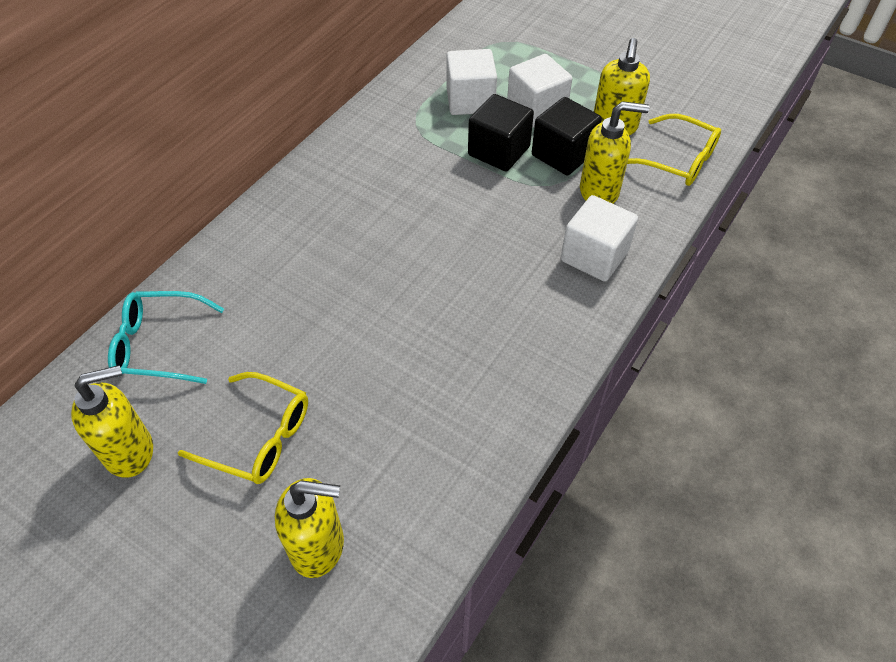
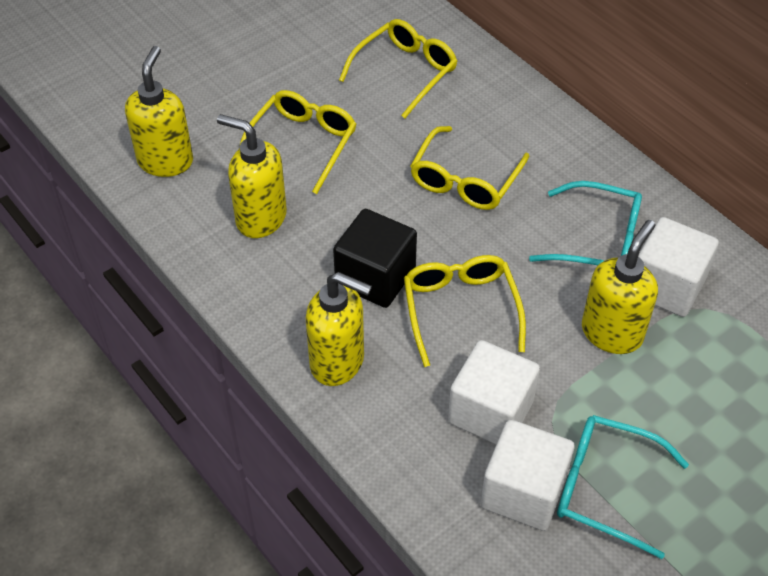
black cube: [468,94,534,171] [532,97,602,175] = 2 -> [333,209,417,308] = 1
turquoise glasses: [108,291,224,384] = 1 -> [529,181,642,265] [557,415,689,559] = 2
yellow glasses: [178,372,308,484] [627,114,721,186] = 2 -> [239,90,357,194] [339,19,458,118] [404,255,526,367] [410,126,529,210] = 4

